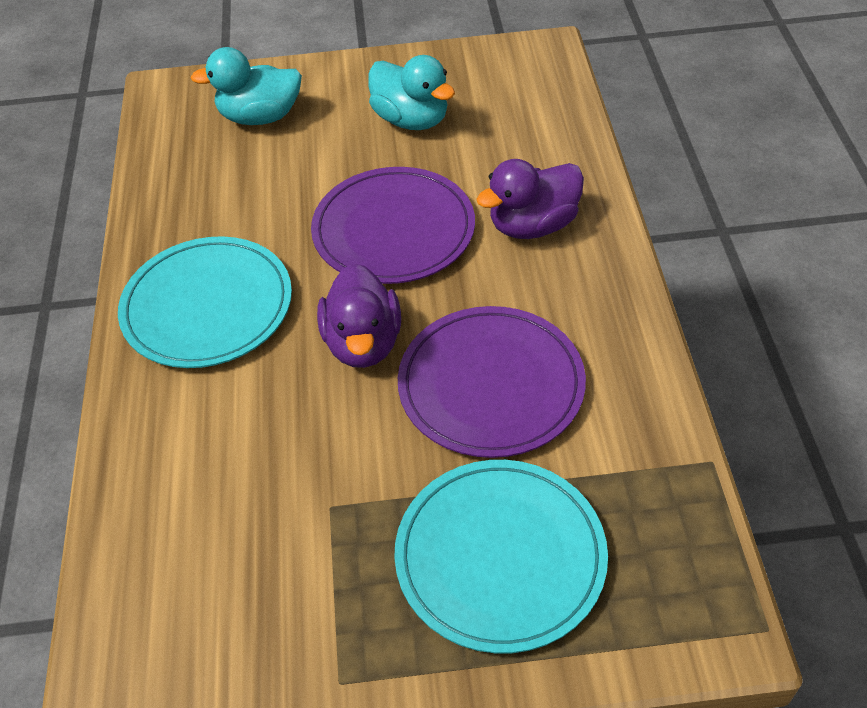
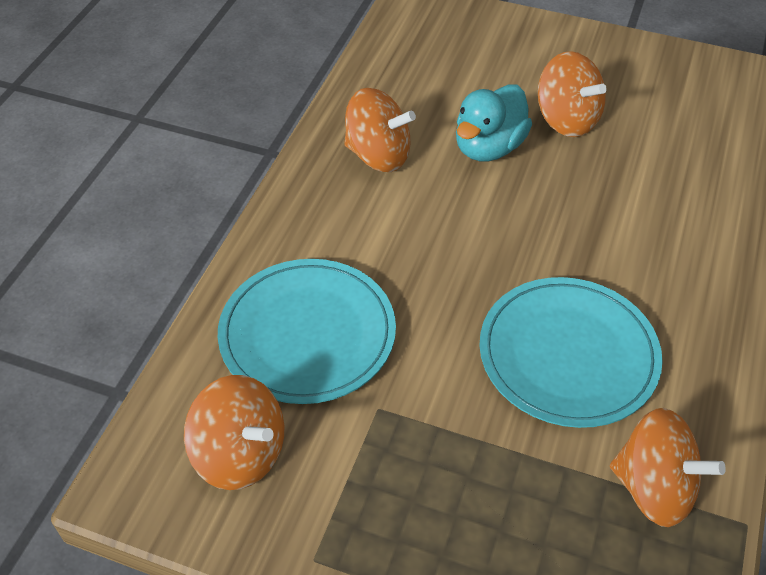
orange spinning top: none = 0 -> [184,375,284,490] [344,88,416,172] [538,51,607,137] [610,408,726,527] = 4
purple duck: [317,263,401,368] [476,159,584,239] = 2 -> none = 0
purple plate: [311,167,475,284] [398,306,586,458] = 2 -> none = 0
turquoise duck: [191,47,302,125] [368,55,455,130] = 2 -> [456,85,532,161] = 1

